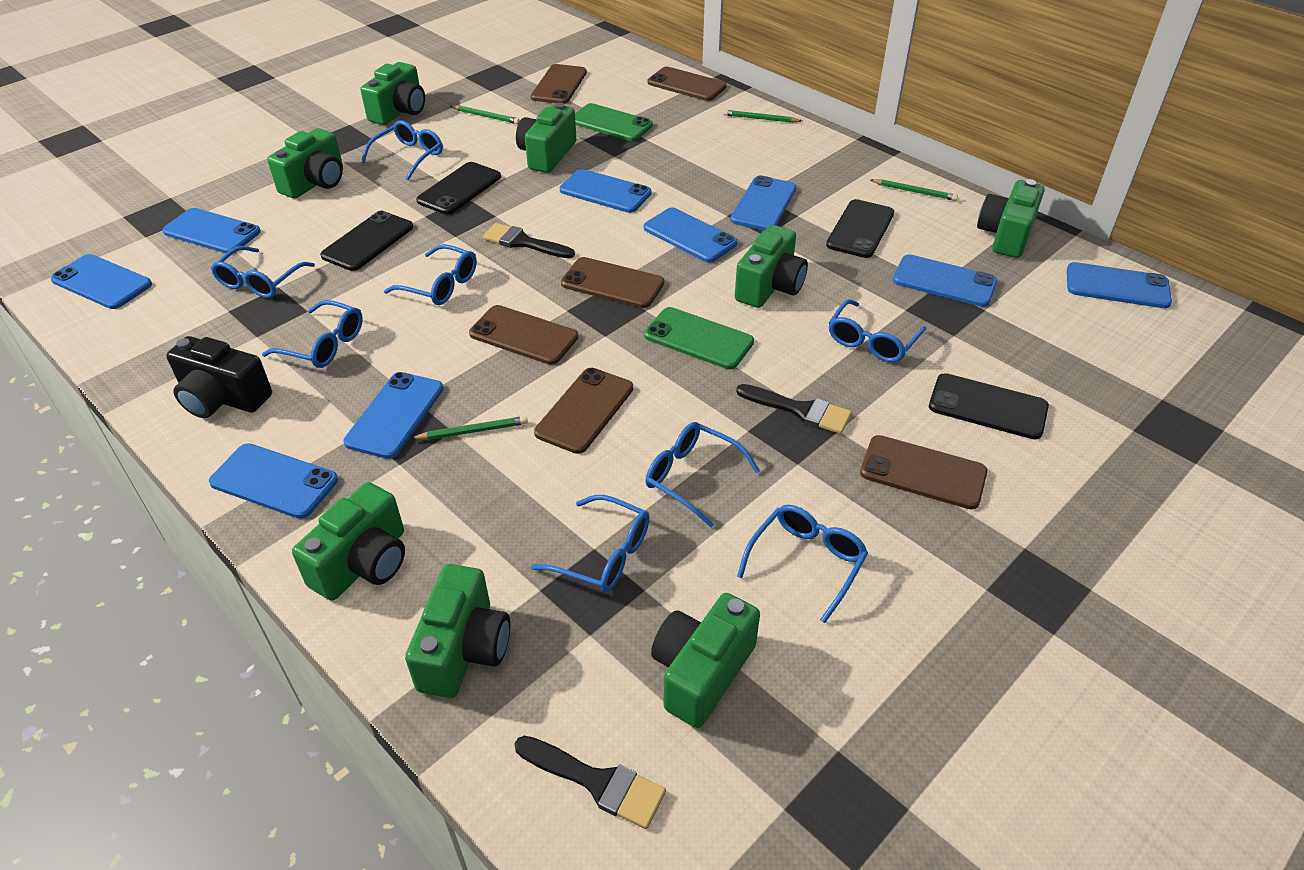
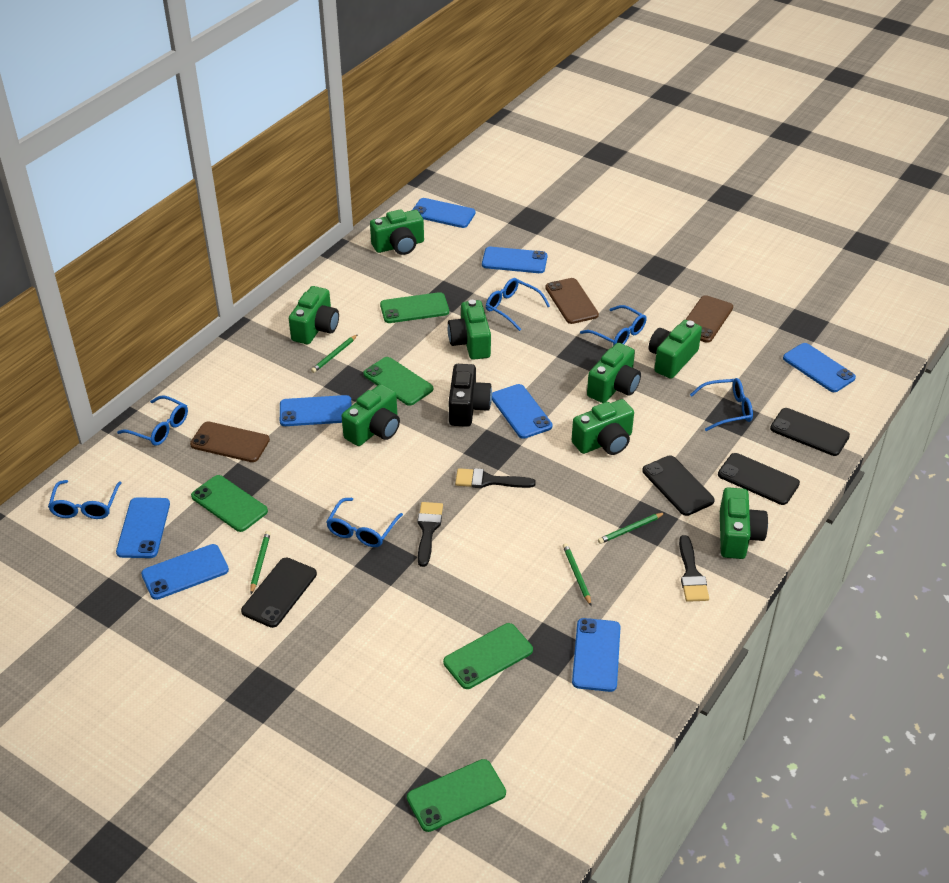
blue glasses: [211,246,315,298] [262,300,363,368] [361,120,443,180] [384,244,477,305] [531,495,650,593] [645,422,760,527] [737,505,868,623] [829,299,926,362] = 8 -> [48,480,122,519] [117,396,188,446] [326,498,403,547] [486,278,550,331] [580,305,646,346] [690,378,753,431] = 6
blue phone: [51,254,152,309] [162,208,261,253] [209,443,338,519] [343,372,443,459] [560,169,651,213] [644,207,738,263] [730,175,796,230] [893,254,998,307] [1067,262,1172,308] = 9 -> [116,497,170,558] [141,544,229,600] [280,395,352,426] [412,198,476,228] [482,247,547,273] [492,384,553,439] [572,618,621,692] [783,343,856,392] = 8
brown phone: [469,305,578,365] [531,64,587,104] [534,368,633,454] [561,257,664,308] [648,67,726,101] [860,435,988,510] = 6 -> [190,421,270,462] [545,278,599,324] [685,295,733,343] = 3
green phone: [575,103,653,141] [644,307,754,369] = 2 -> [191,475,268,532] [363,357,433,406] [380,292,449,323] [407,759,506,832] [443,623,533,689] = 5

